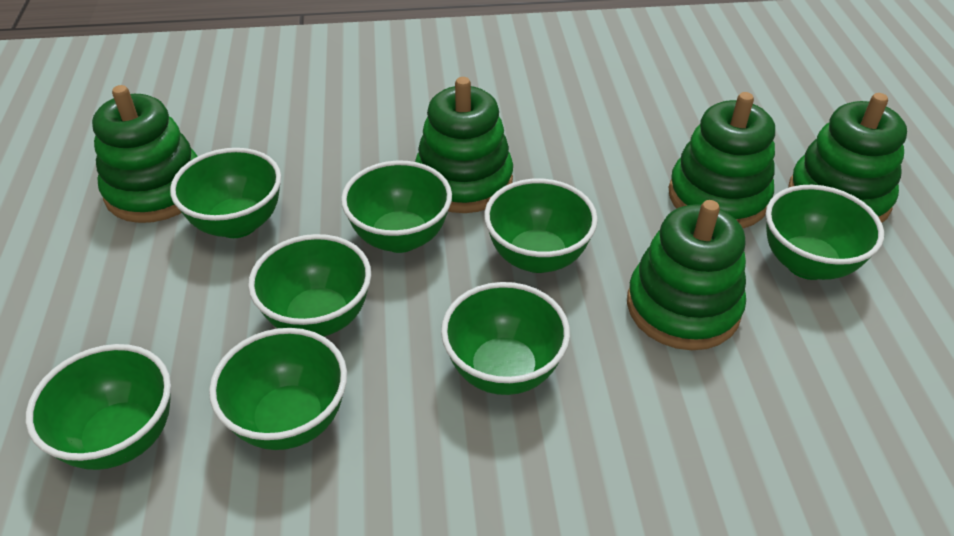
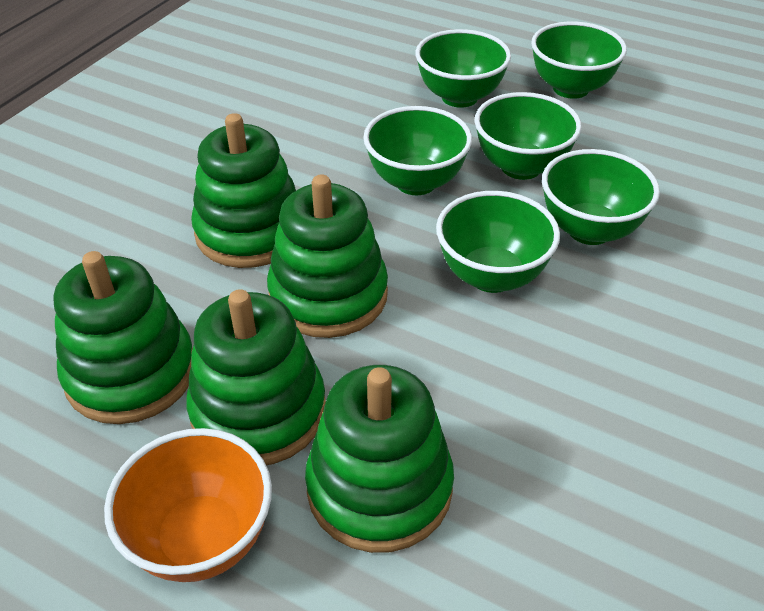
green bowl: [26,344,171,470] [170,148,281,238] [209,328,347,450] [248,234,371,336] [341,161,452,253] [441,282,570,395] [484,179,598,273] [766,185,884,280] = 8 -> [363,106,472,195] [415,29,511,108] [436,191,560,293] [475,92,582,180] [531,21,627,99] [542,149,660,245] = 6
orange bowl: none = 0 -> [104,428,272,582] = 1

